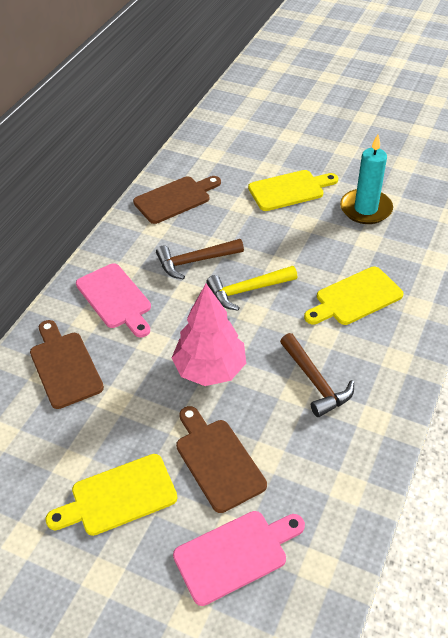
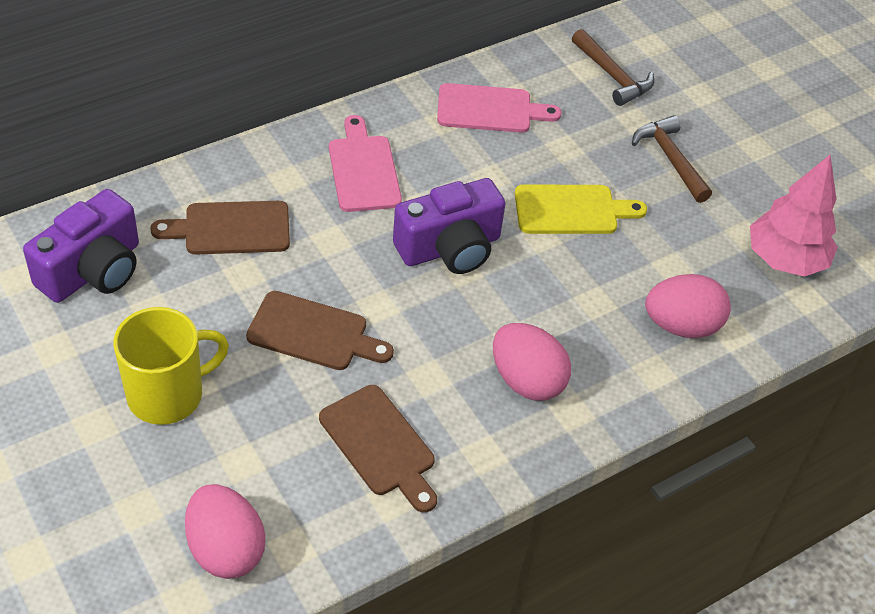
pink egg: none = 0 -> [185,484,265,579] [493,323,571,401] [645,274,731,338] = 3
purple camera: none = 0 -> [23,189,139,303] [393,178,505,274] = 2
turquoise candle: [340,134,393,224] = 1 -> none = 0
yellow cutting board: [46,454,177,536] [248,170,338,211] [304,267,404,325] = 3 -> [515,184,647,234] = 1
yellow hammer: [206,266,297,310] = 1 -> none = 0
yellow mug: none = 0 -> [113,307,229,425] = 1

